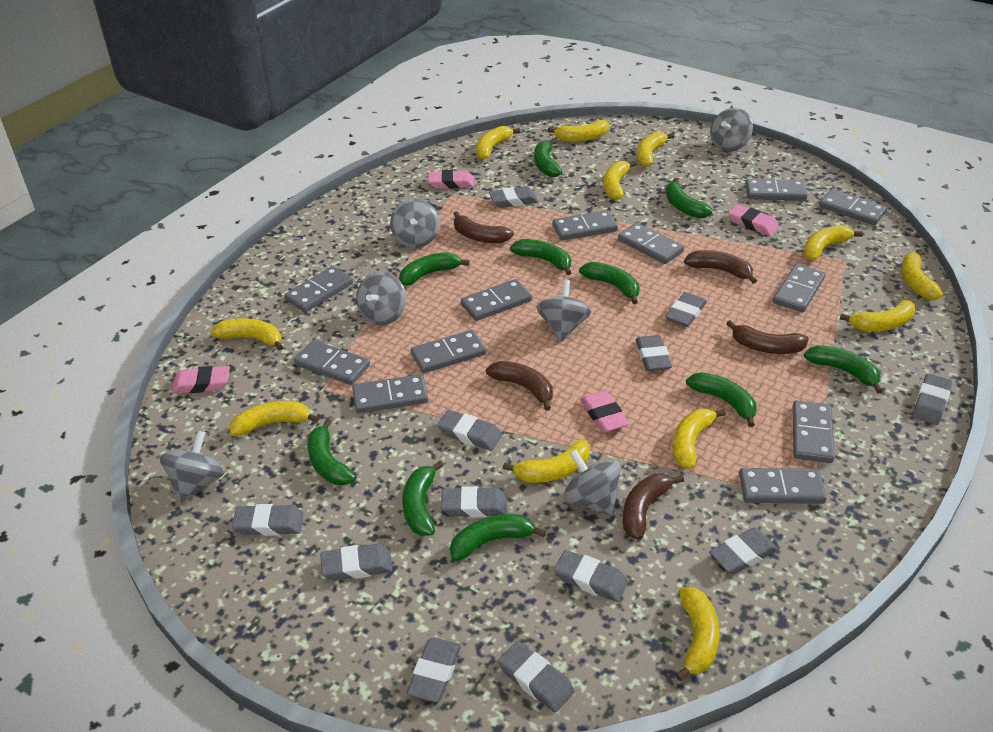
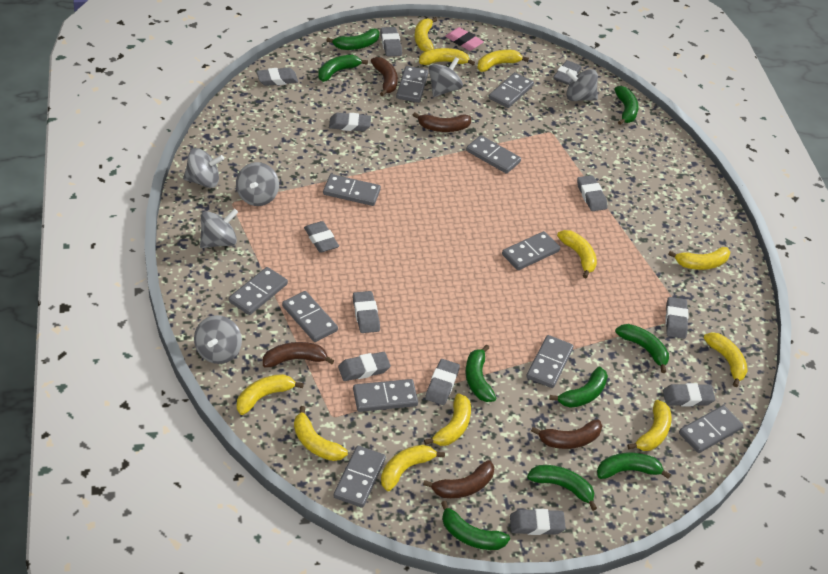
green banana: [307,419,356,485] [399,252,470,286] [402,461,443,536] [450,514,546,561] [510,239,572,275] [534,138,562,177] [579,262,639,304] [666,178,713,218] [686,372,757,427] [804,345,882,394] = 10 -> [318,55,368,82] [326,28,380,50] [441,501,510,550] [466,345,496,402] [527,465,597,511] [549,367,608,408] [597,453,671,479] [614,86,639,125] [615,324,669,373] = 9
grey domino: [284,266,353,312] [294,340,370,385] [352,374,428,413] [411,330,486,373] [461,279,532,321] [553,210,618,241] [618,223,684,264] [739,468,827,504] [745,179,808,201] [773,264,825,312] [793,400,834,463] [819,189,887,225] = 12 -> [229,267,288,315] [282,291,338,342] [323,174,381,206] [333,446,386,508] [353,379,418,412] [396,66,429,103] [466,135,521,174] [489,72,534,108] [502,231,560,270] [526,335,574,388] [679,405,743,453] = 11
pink eraser: [171,366,230,394] [428,170,474,189] [581,391,629,433] [728,204,779,236] = 4 -> [445,27,484,51] = 1
yellow banana: [211,318,283,351] [230,401,319,436] [476,126,520,160] [503,439,590,483] [547,120,609,142] [603,161,636,200] [637,132,674,167] [673,409,726,469] [675,587,720,681] [804,225,863,260] [840,300,915,331] [901,249,943,300] = 12 -> [237,374,304,415] [294,406,348,461] [381,445,445,491] [414,17,437,52] [419,48,475,65] [424,393,471,446] [477,50,529,72] [557,230,597,278] [627,400,672,451] [668,247,730,270] [704,332,748,387] = 11

